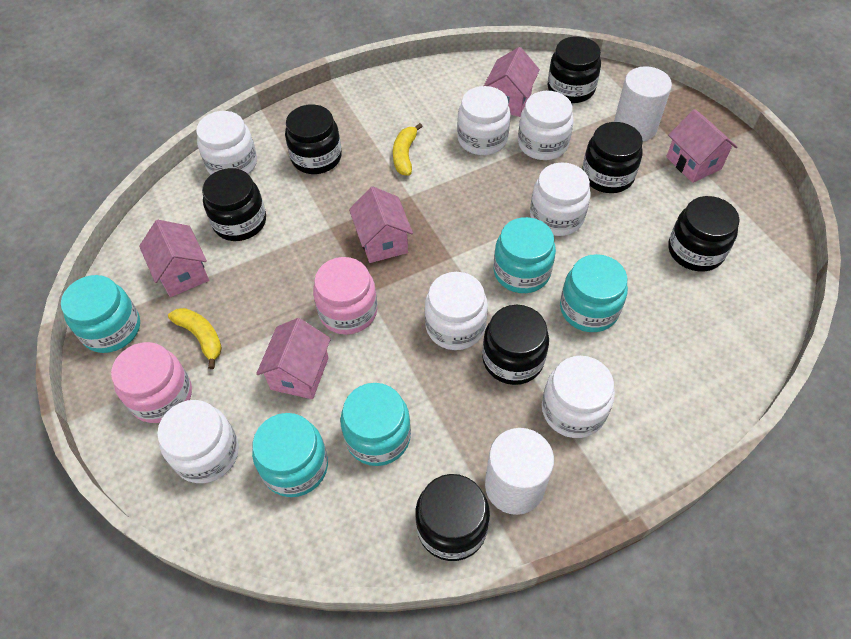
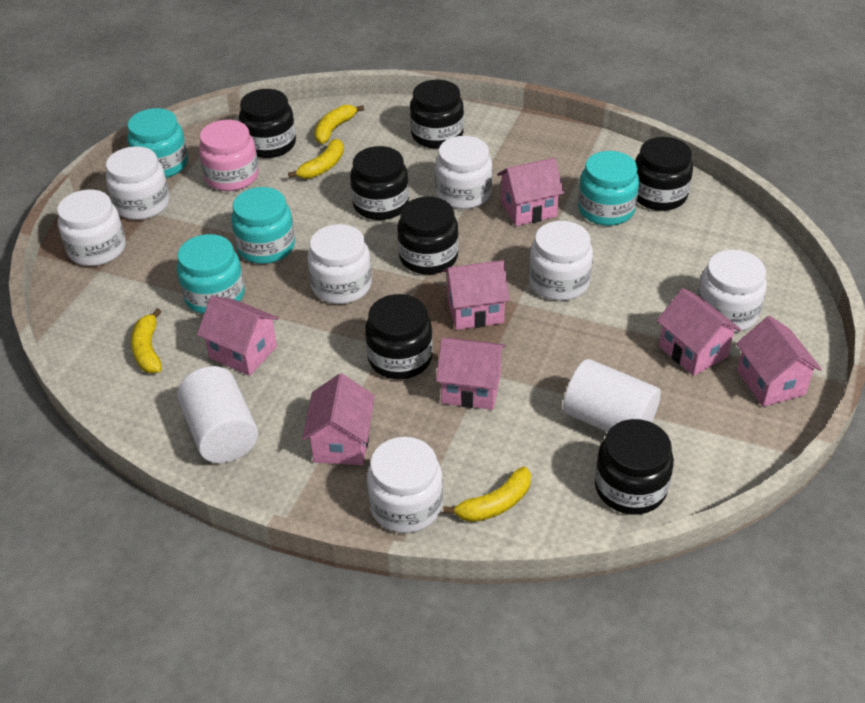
pink house: [139,220,209,297] [256,318,331,399] [349,186,413,263] [484,47,540,117] [666,109,737,183] = 5 -> [197,296,279,376] [302,374,375,465] [436,338,506,410] [443,260,510,330] [497,158,564,226] [656,288,741,376] [736,316,822,407] = 7
pink jar: [111,342,192,423] [313,257,378,335] = 2 -> [199,120,259,191] = 1
turquoise jar: [61,275,140,353] [252,413,328,497] [340,383,411,466] [494,217,556,293] [560,254,628,332] = 5 -> [127,108,188,178] [177,234,245,314] [231,187,295,264] [578,151,639,226] = 4
yellow banana: [168,308,222,369] [393,123,423,176] = 2 -> [131,308,162,373] [288,139,344,179] [314,105,364,144] [443,467,531,522] = 4

